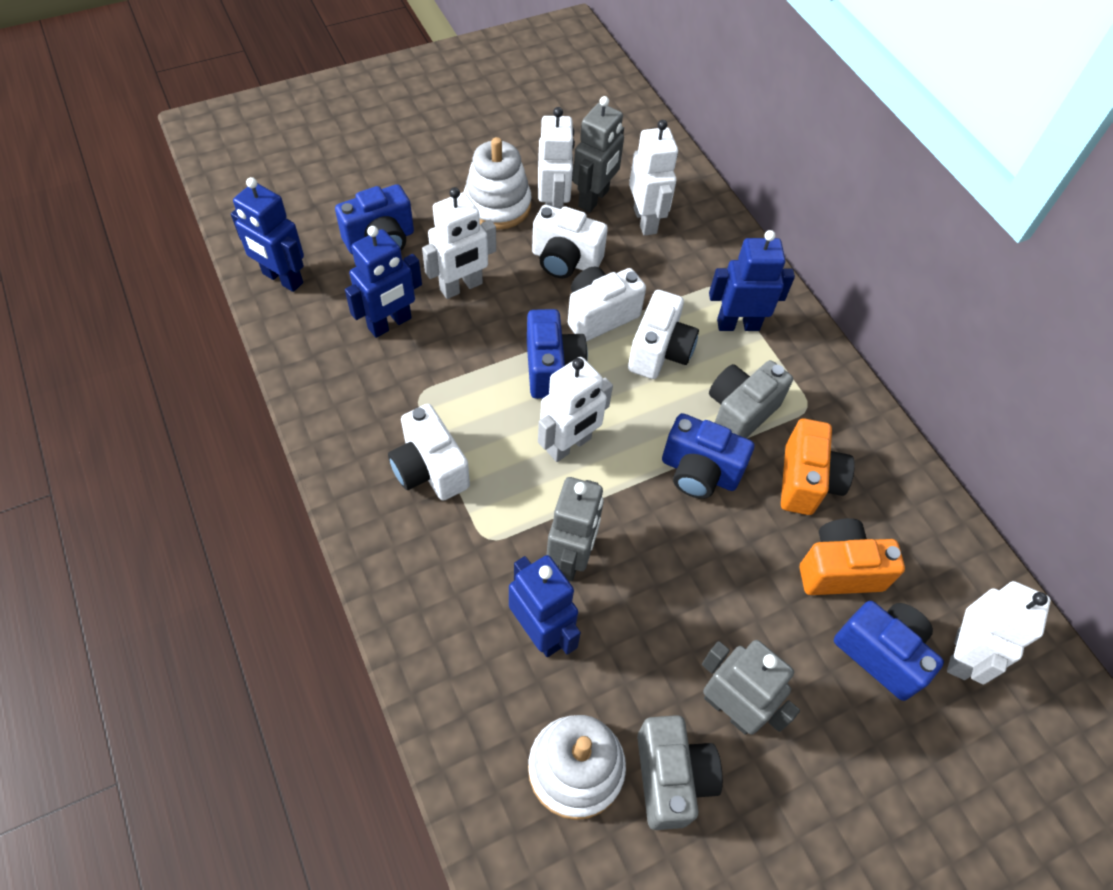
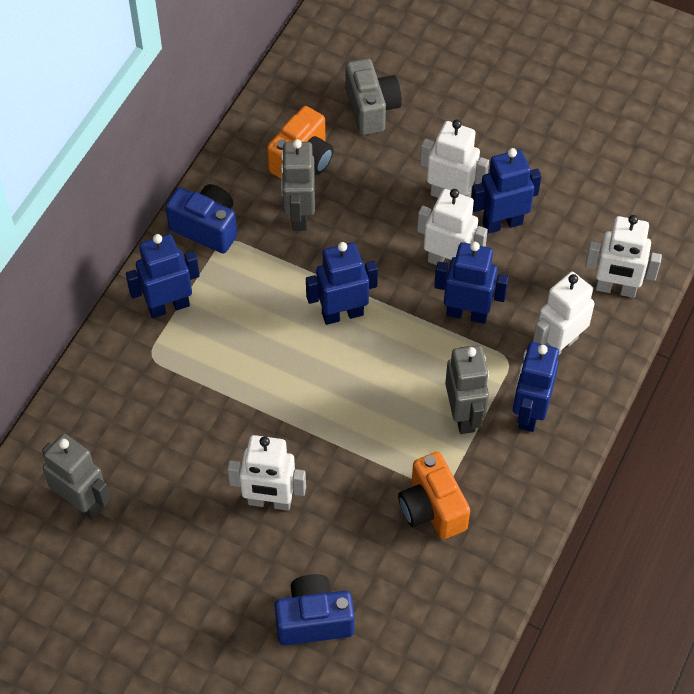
blue camera: [335,184,414,254] [527,309,588,399] [662,413,754,499] [834,601,944,701] = 4 -> [165,184,237,254] [274,574,355,646] = 2
blue robot: [231,177,304,292] [345,226,422,338] [509,555,581,657] [709,230,795,331] = 4 -> [126,234,200,318] [306,242,378,325] [434,242,509,324] [471,148,541,234] [513,342,559,432] = 5
grey camera: [637,715,723,830] [709,360,793,438] = 2 -> [346,58,402,135] = 1
white camera: [388,404,470,501] [532,205,608,278] [568,267,646,342] [628,290,699,379] = 4 -> none = 0
white stacking toy: [464,137,531,230] [528,715,626,820] = 2 -> none = 0

